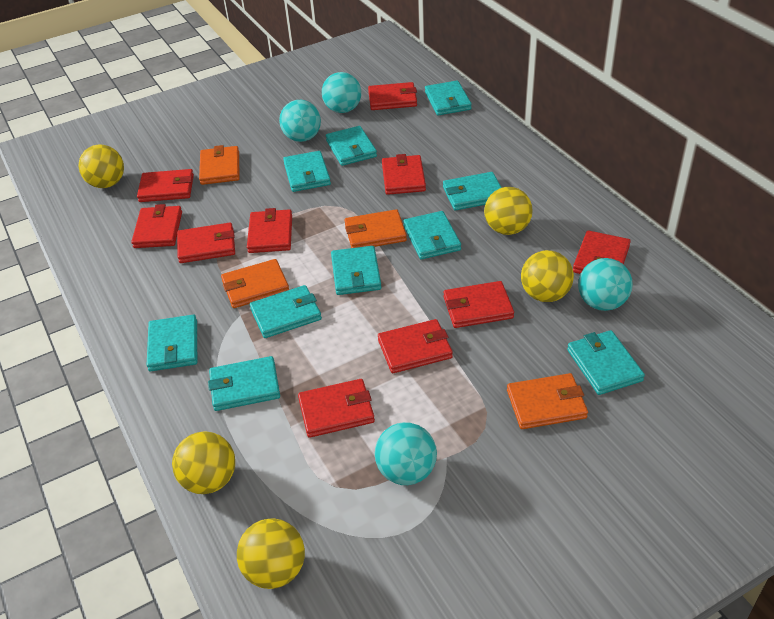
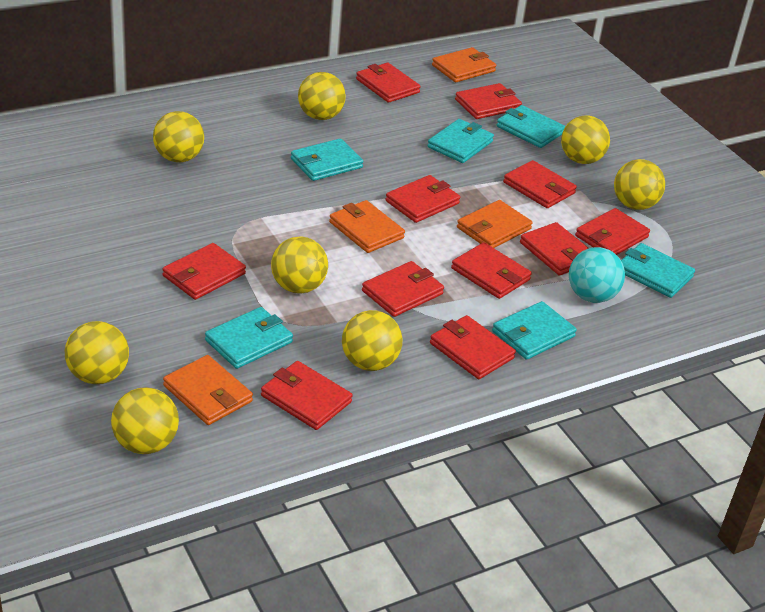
red wallet: [131,204,182,248] [137,169,194,202] [177,223,235,263] [247,208,292,253] [298,379,375,438] [368,82,417,110] [378,319,453,373] [382,154,426,195] [443,281,514,328] [573,230,631,274] = 10 -> [162,243,246,300] [261,361,353,430] [356,63,421,103] [362,261,444,317] [385,175,460,223] [430,315,516,379] [451,242,532,299] [455,83,522,119] [503,160,577,208] [520,222,588,276] [575,208,650,255] = 11
turquoise ball: [279,100,321,142] [322,72,361,113] [375,422,437,485] [578,258,633,311] = 4 -> [569,247,625,303] = 1
turquoise wallet: [147,315,197,371] [208,356,280,411] [250,285,322,338] [283,151,331,192] [326,126,377,166] [331,246,381,295] [403,211,461,260] [425,80,472,115] [443,172,502,211] [567,330,645,395] = 10 -> [205,307,293,369] [291,138,363,181] [427,119,494,163] [492,301,577,360] [497,105,565,148] [621,243,695,298] = 6
yellow ball: [79,144,124,188] [172,431,235,494] [237,518,305,589] [484,187,533,235] [521,250,574,302] = 5 -> [65,321,129,384] [111,387,179,454] [153,111,204,162] [271,236,328,294] [298,72,346,120] [342,310,403,371] [561,115,610,164] [614,159,665,210] = 8

